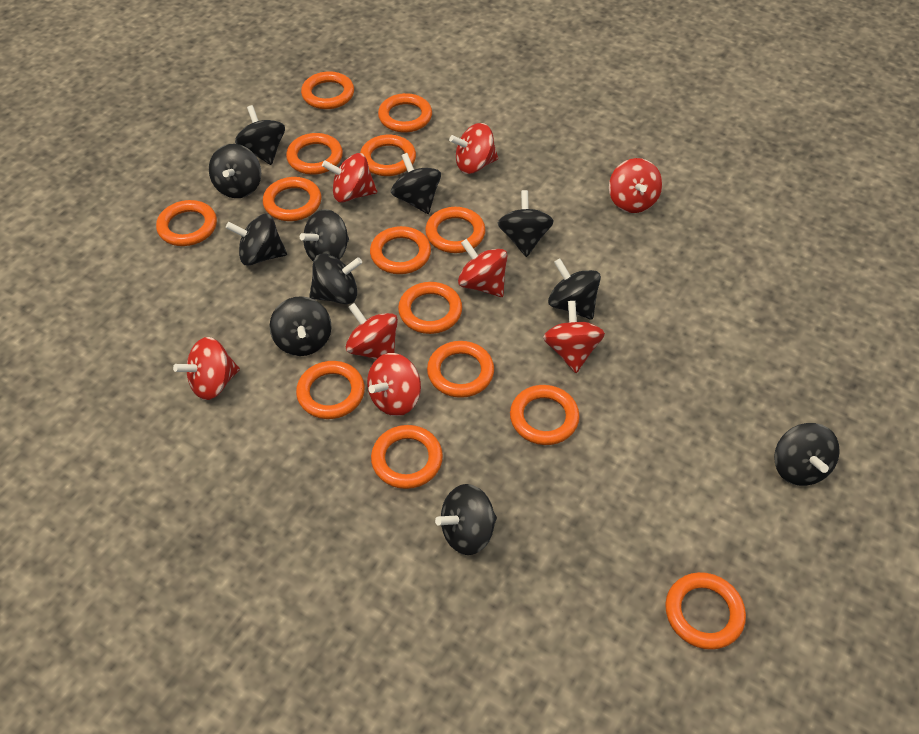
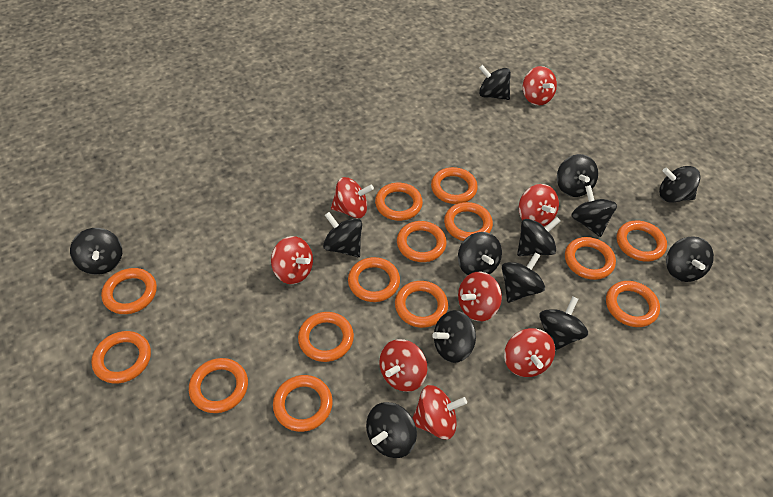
black spinning top: [209,144,261,198] [226,214,287,266] [235,105,285,165] [269,296,331,356] [300,209,349,261] [309,253,362,304] [391,153,441,214] [435,484,497,555] [498,190,554,257] [548,259,601,320] [774,423,840,486] = 11 -> [70,228,122,275] [323,212,362,257] [366,402,417,458] [432,310,476,363] [458,232,502,275] [479,65,511,100] [502,252,545,303] [517,217,561,256] [539,296,588,351] [557,154,598,197] [571,185,617,237] [659,166,700,203] [666,236,714,282] = 13

